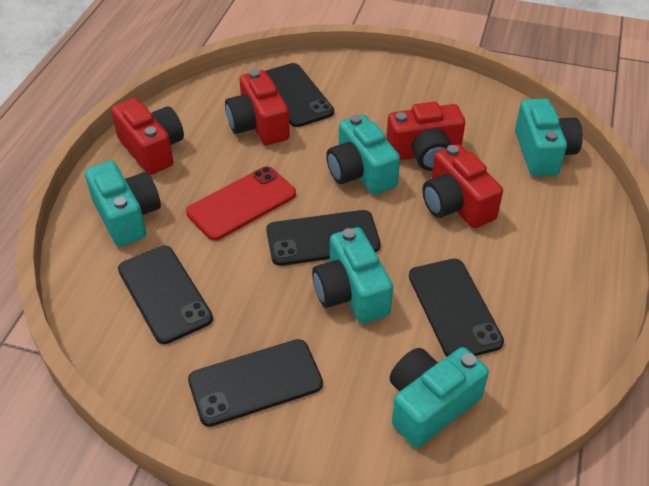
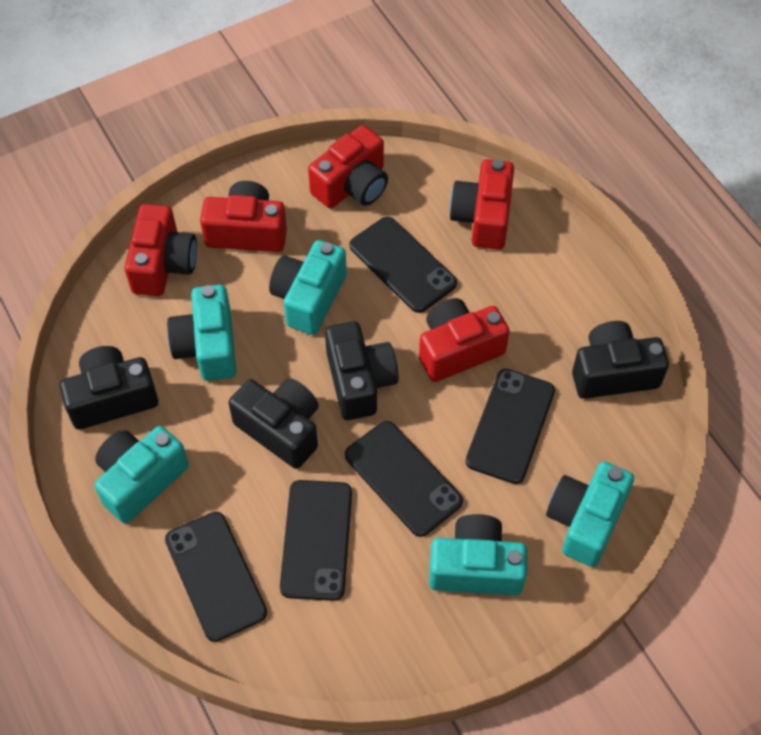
black camera: none = 0 -> [60,346,158,430] [228,378,319,469] [325,321,399,420] [572,321,669,399] = 4
red camera: [111,98,184,175] [225,69,290,145] [386,102,465,171] [422,144,503,228] = 4 -> [124,204,197,296] [200,181,287,252] [308,125,388,208] [419,298,510,382] [449,159,514,250] = 5
red phone: [186,166,296,241] = 1 -> none = 0

